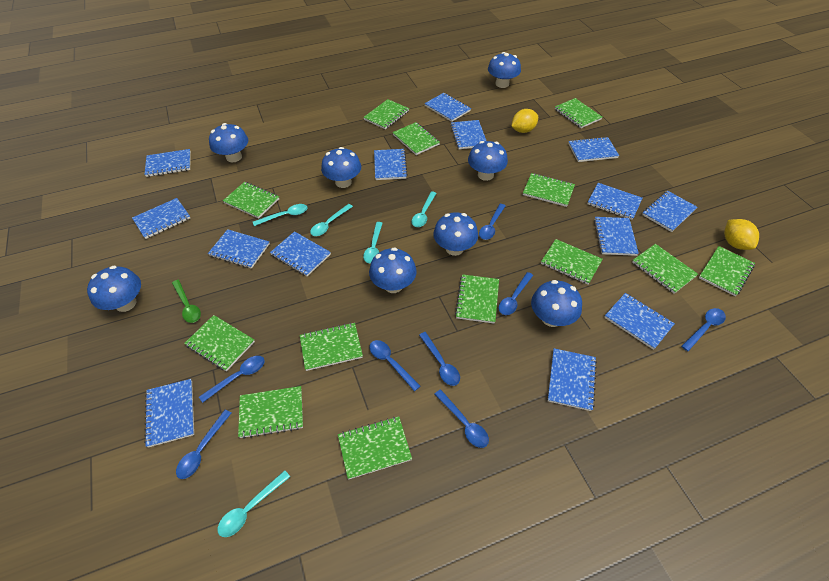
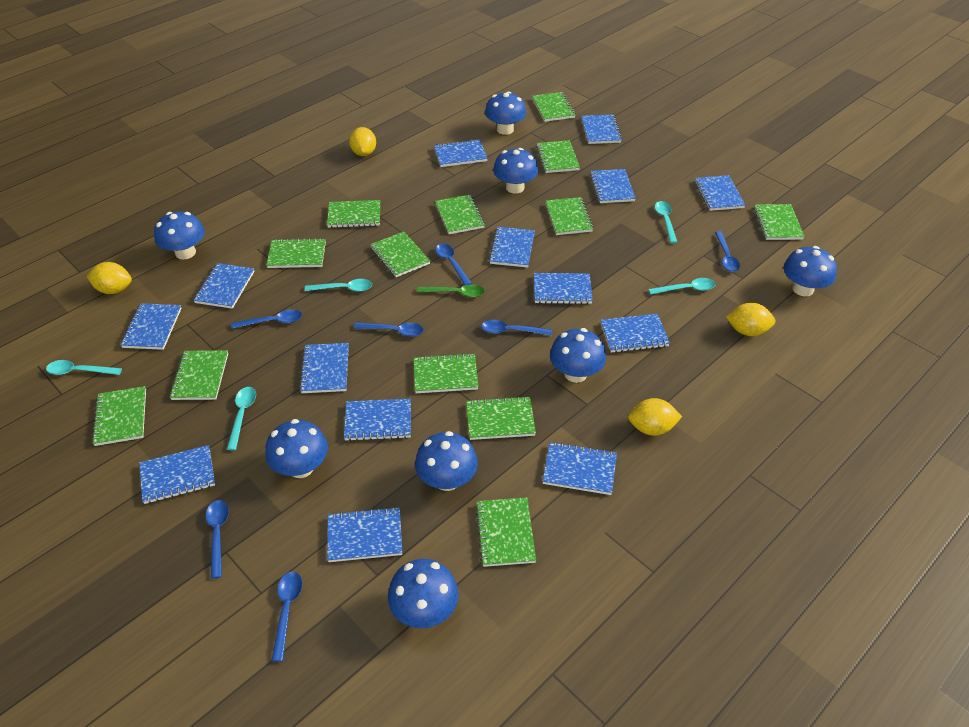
blue spoon: [176,410,231,479] [199,356,265,403] [369,340,420,391] [419,332,460,386] [434,389,489,448] [479,204,505,240] [499,272,533,315] [681,308,726,351] = 8 -> [206,500,229,579] [231,309,302,329] [271,572,302,662] [354,323,424,337] [435,244,472,285] [481,320,552,336] [715,231,740,272] = 7
yellow lemon: [512,109,538,133] [724,219,759,250] = 2 -> [86,262,132,294] [349,127,376,156] [628,398,682,436] [726,303,776,336] = 4

